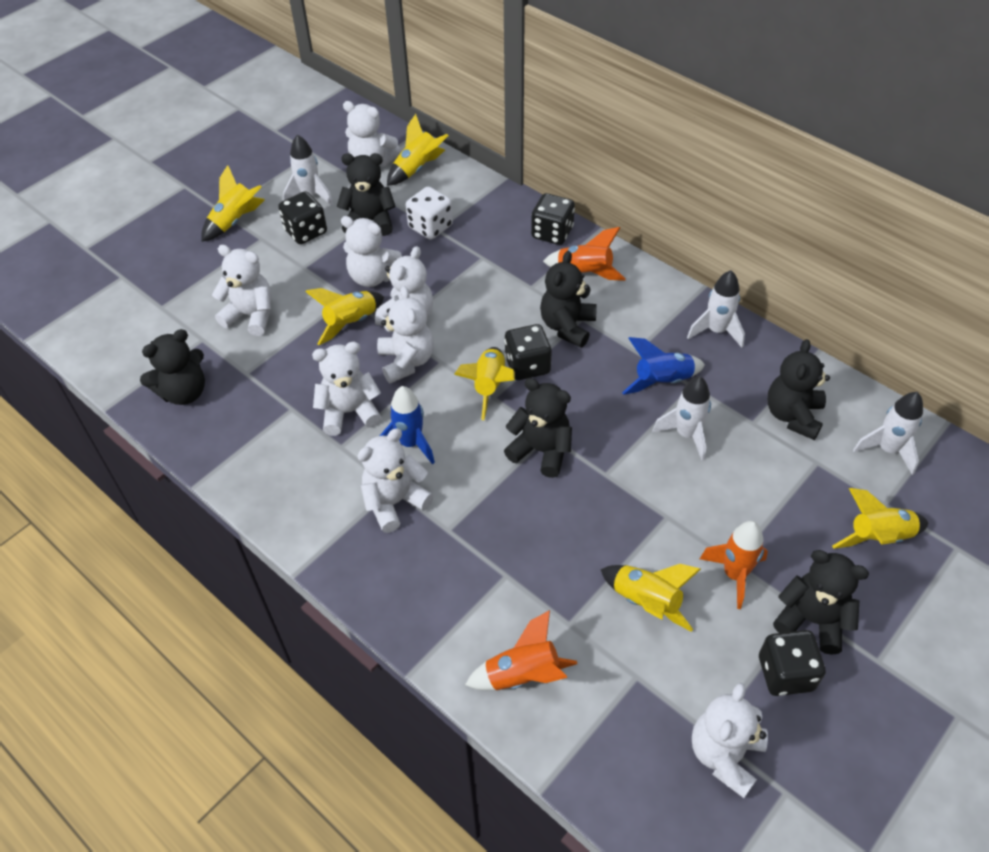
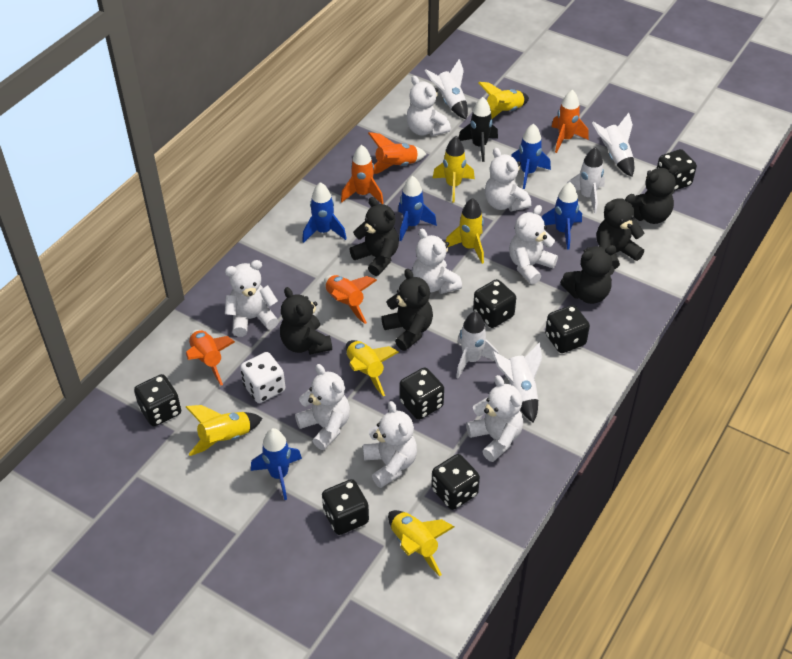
black dice: [278,191,327,244] [504,324,552,380] [531,193,575,245] [759,630,825,696] = 4 -> [134,374,181,426] [322,479,369,535] [399,367,444,420] [431,454,480,510] [473,279,516,328] [545,305,590,353] [657,149,697,190] = 7
black rocket: none = 0 -> [459,97,498,162] = 1
blue rocket: [380,386,435,465] [622,337,705,395] = 2 -> [251,428,302,500] [302,182,347,243] [398,176,437,241] [511,123,551,189] [542,182,582,250] = 5
orange rocket: [465,610,577,690] [543,227,626,281] [700,521,768,609] = 3 -> [186,330,235,385] [324,275,377,324] [341,145,384,204] [368,132,426,174] [552,90,589,153] = 5
white rocket: [283,134,334,206] [652,376,711,461] [687,270,745,348] [853,392,923,475] = 4 -> [425,59,468,119] [456,311,498,378] [492,342,542,423] [567,147,605,213] [592,113,634,177] = 5

